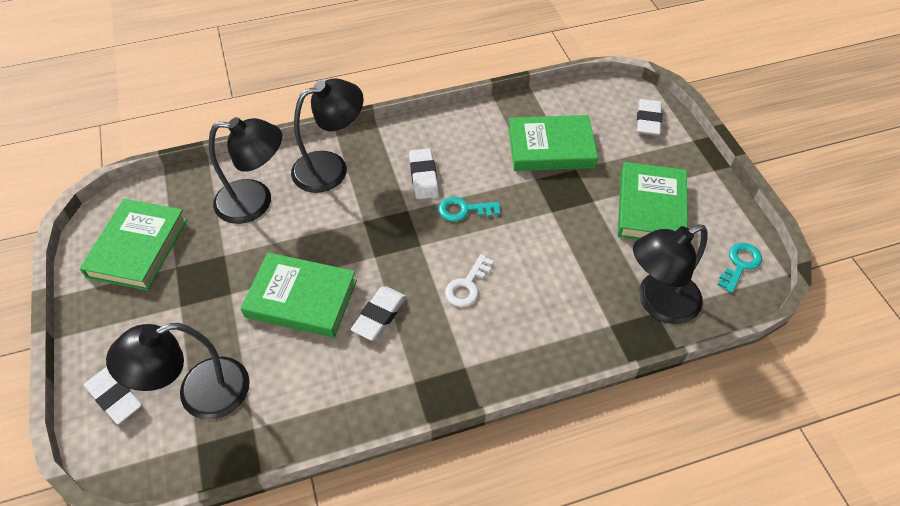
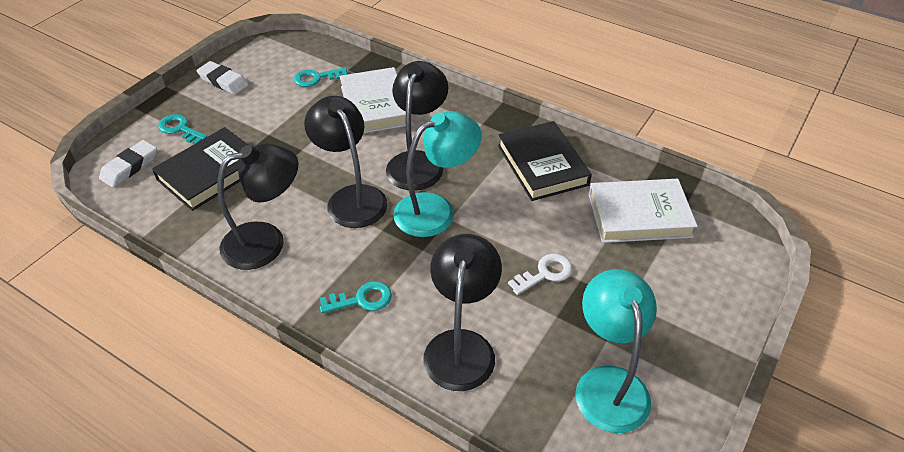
black book: none = 0 -> [152,127,248,211] [498,121,592,201] = 2
green book: [79,199,187,291] [240,252,357,338] [508,115,598,171] [618,162,688,240] = 4 -> none = 0
turquoise key: [438,197,500,222] [718,243,762,293] = 2 -> [158,114,207,144] [294,67,347,87] [320,281,392,313] = 3
turquoise lamp: none = 0 -> [393,111,482,237] [575,269,657,433] = 2
white book: none = 0 -> [339,67,412,133] [589,179,698,243] = 2
white eraser: [84,367,142,424] [351,286,407,341] [409,148,439,199] [637,99,662,136] = 4 -> [99,140,157,187] [196,61,249,95] = 2

